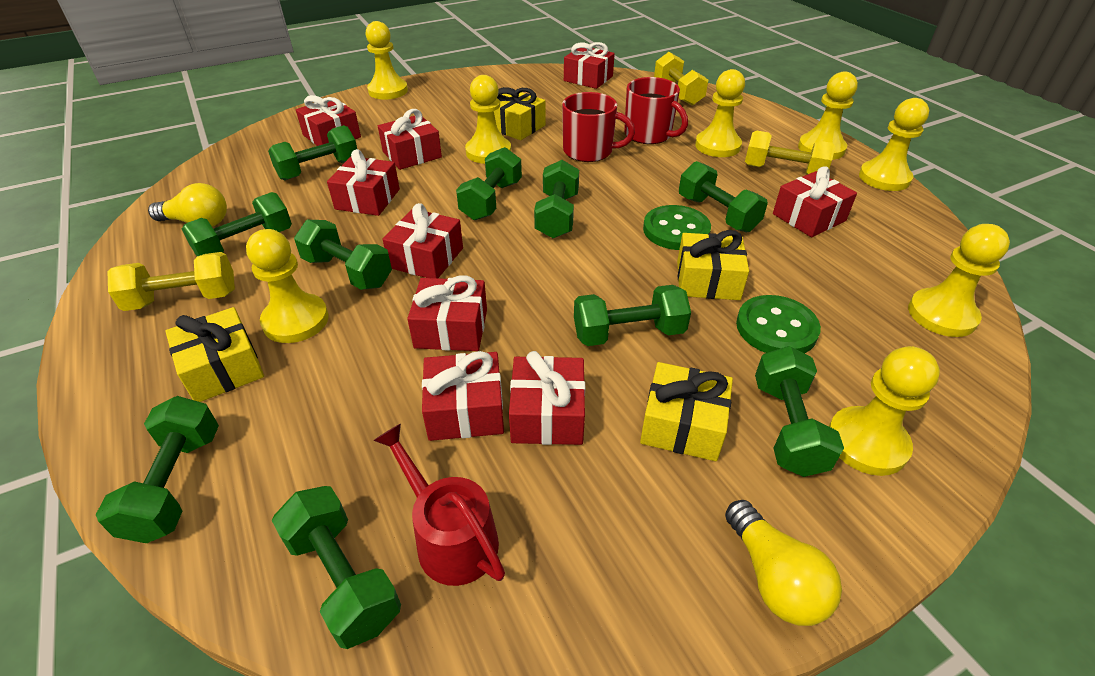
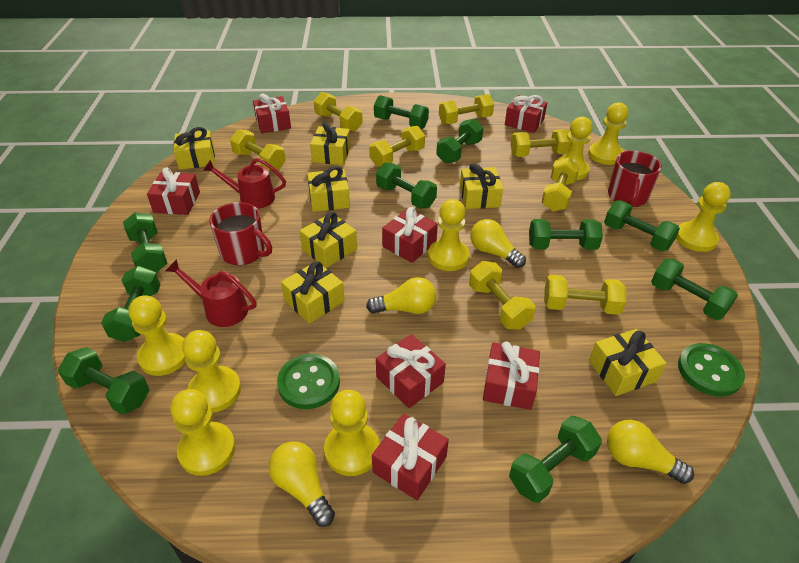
red gift: [296,95,361,146] [327,149,400,216] [378,109,442,170] [383,203,463,278] [407,275,487,351] [422,351,504,441] [509,351,585,445] [564,42,615,89] [773,166,857,237] = 9 -> [147,167,200,215] [253,93,291,133] [372,414,449,500] [376,334,446,408] [382,207,438,263] [483,341,540,410] [505,95,547,133] = 7
red watering can: [373,424,505,586] = 1 -> [166,259,257,327] [203,158,286,209] = 2
yellow dumbbell: [108,252,235,311] [654,52,708,105] [745,131,835,175] = 3 -> [230,129,286,171] [314,92,363,132] [369,126,425,167] [439,94,494,125] [469,261,535,330] [510,129,571,157] [541,157,580,211] [544,275,626,315] = 8
yellow gift: [165,307,264,402] [494,87,545,140] [640,362,733,461] [677,230,749,300] = 4 -> [174,127,215,170] [281,261,345,324] [300,212,357,268] [307,166,350,212] [310,122,351,165] [460,163,503,209] [589,329,667,396] = 7
yellow light bulb: [148,183,227,227] [725,500,842,626] = 2 -> [269,442,335,527] [366,277,436,314] [470,219,526,268] [607,420,694,484] = 4

